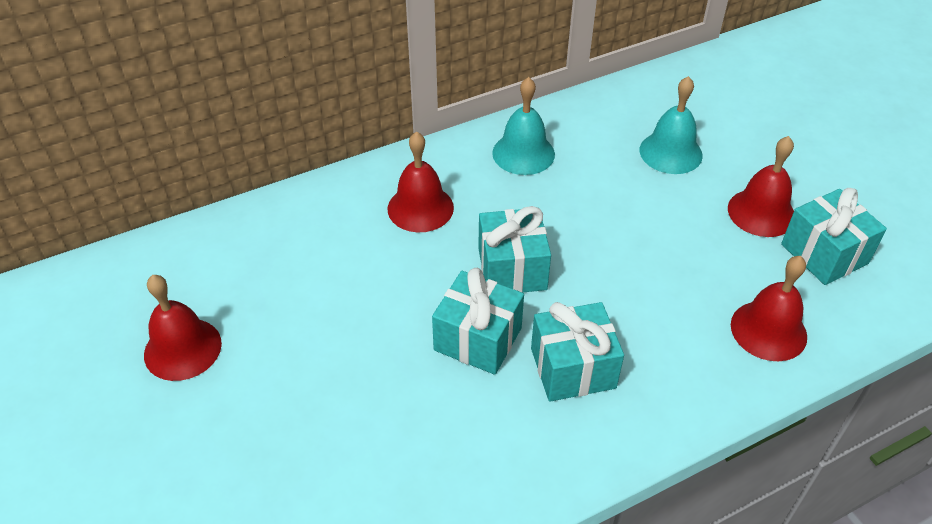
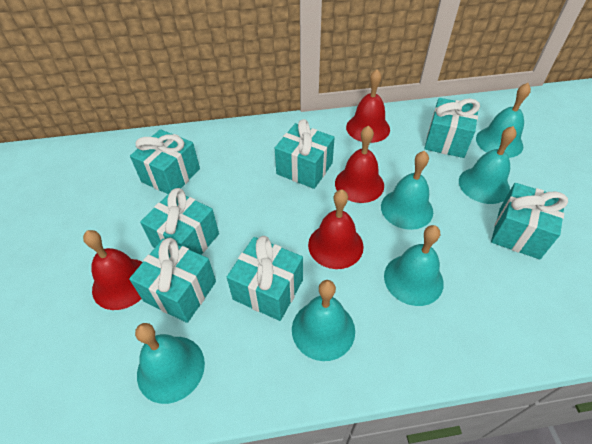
turquoise bell: [492,77,555,175] [640,76,703,174] = 2 -> [135,323,205,404] [292,280,355,361] [381,151,433,230] [384,225,444,306] [459,126,517,204] [476,83,531,158] = 6
turquoise gift: [432,268,524,375] [478,206,551,293] [531,302,624,402] [781,188,887,285] = 4 -> [129,238,216,323] [130,129,200,194] [140,188,219,255] [227,236,303,321] [275,119,335,189] [425,98,480,158] [491,183,568,259] = 7

